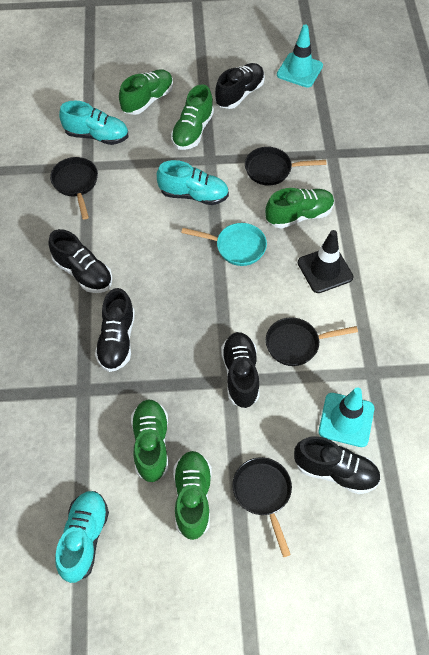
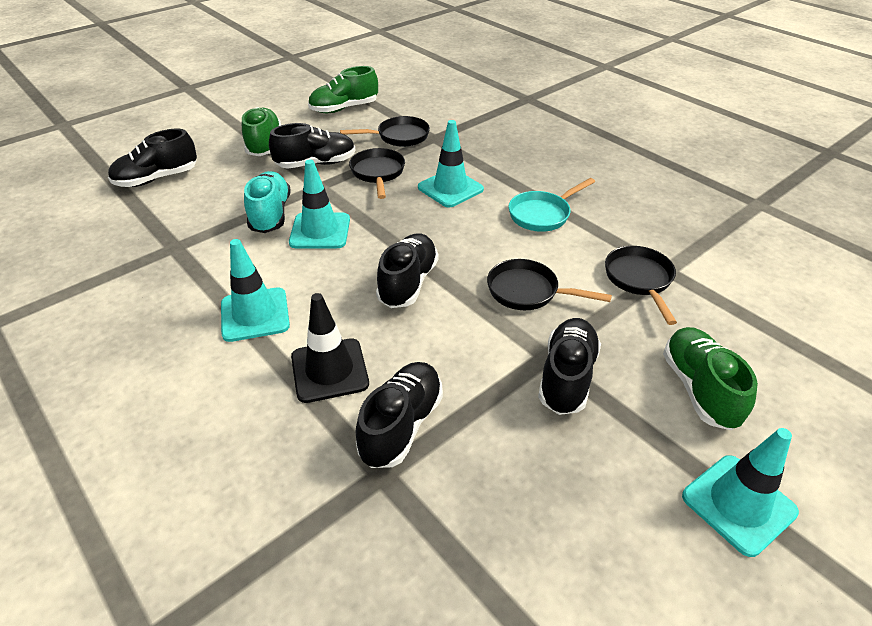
green shoe: [119,69,173,115] [131,399,168,482] [171,84,214,150] [173,451,212,540] [265,188,334,228] = 5 -> [242,107,281,156] [308,66,378,113] [663,327,758,430] = 3
turquoise shoe: [55,491,109,583] [59,101,128,145] [157,160,229,205] = 3 -> [244,171,291,233] = 1
turquoise traffic cone: [277,25,323,88] [319,387,374,447] = 2 -> [221,239,290,342] [289,159,350,248] [418,120,484,207] [682,428,799,557] = 4

